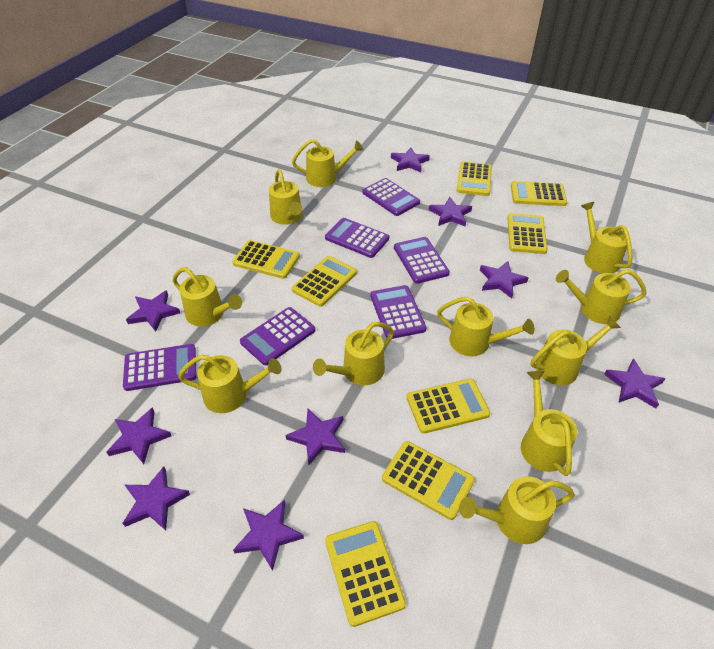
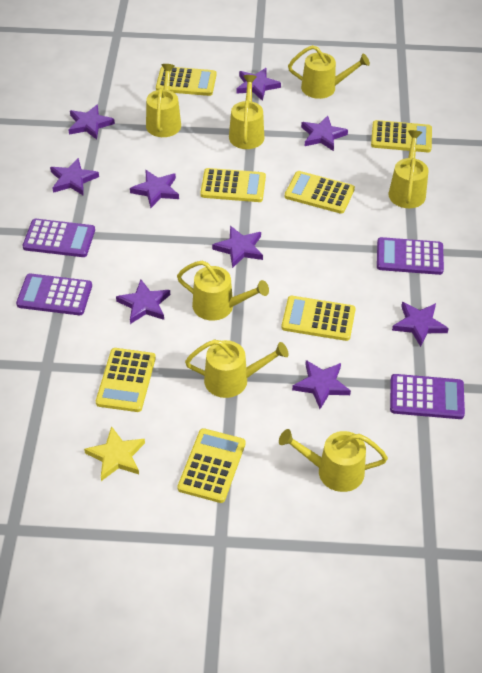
purple calculator: [123,344,197,391] [240,307,315,365] [325,218,389,258] [363,178,420,216] [370,285,427,339] [394,237,450,284] = 6 -> [16,273,92,315] [23,219,95,257] [377,237,444,275] [390,374,465,419] = 4
yellow calculator: [232,240,300,279] [292,256,357,307] [325,521,406,627] [382,441,475,520] [407,378,490,434] [457,162,492,196] [507,213,548,254] [511,181,567,206] = 8 -> [96,348,156,412] [156,67,216,96] [177,428,245,503] [200,168,266,202] [281,296,356,341] [285,171,355,214] [371,120,432,152] = 7
yellow star: none = 0 -> [84,426,145,481] = 1
yellow watering can: [173,267,242,326] [178,355,281,413] [269,169,302,225] [292,139,364,187] [313,322,394,385] [437,297,534,356] [459,476,575,544] [521,371,577,476] [530,316,621,385] [556,269,647,324] [581,202,632,273] = 11 -> [146,64,181,137] [177,261,269,321] [185,339,289,398] [229,75,264,149] [279,429,388,492] [288,45,370,99] [388,130,428,208] = 7

